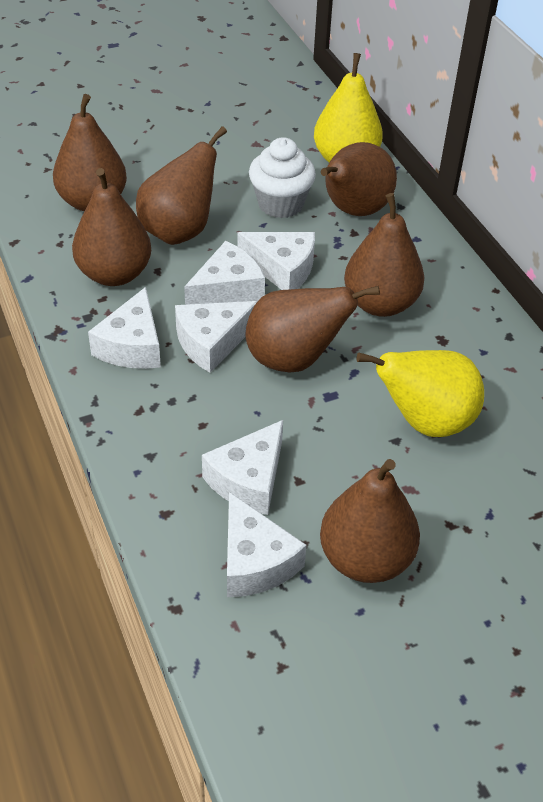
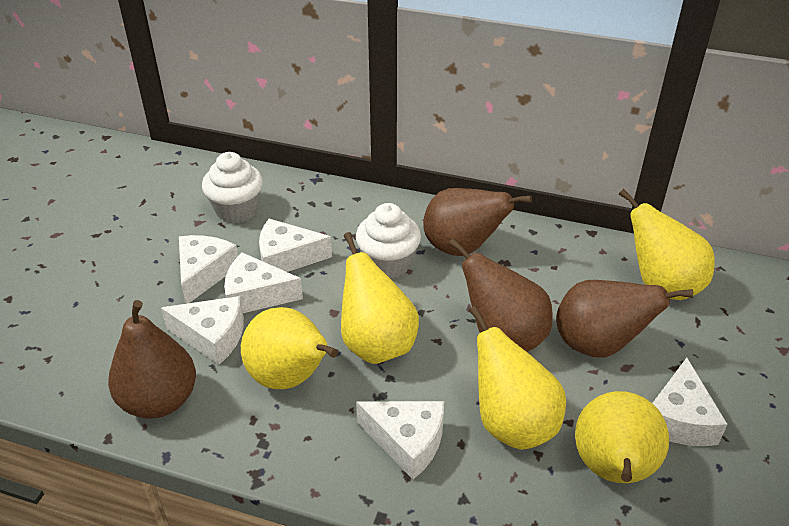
brown pear: [53,94,127,211] [72,168,151,286] [136,126,227,245] [245,286,380,373] [320,459,420,583] [321,142,397,216] [344,193,425,317] = 7 -> [108,300,196,419] [423,188,532,256] [449,238,553,352] [556,280,693,358] = 4
white cupcake: [249,137,316,218] = 1 -> [202,152,263,223] [356,203,421,278] = 2
yellow pear: [314,53,383,162] [356,350,484,437] = 2 -> [241,307,338,389] [341,232,419,364] [469,306,566,450] [575,391,669,483] [619,189,715,300] = 5

